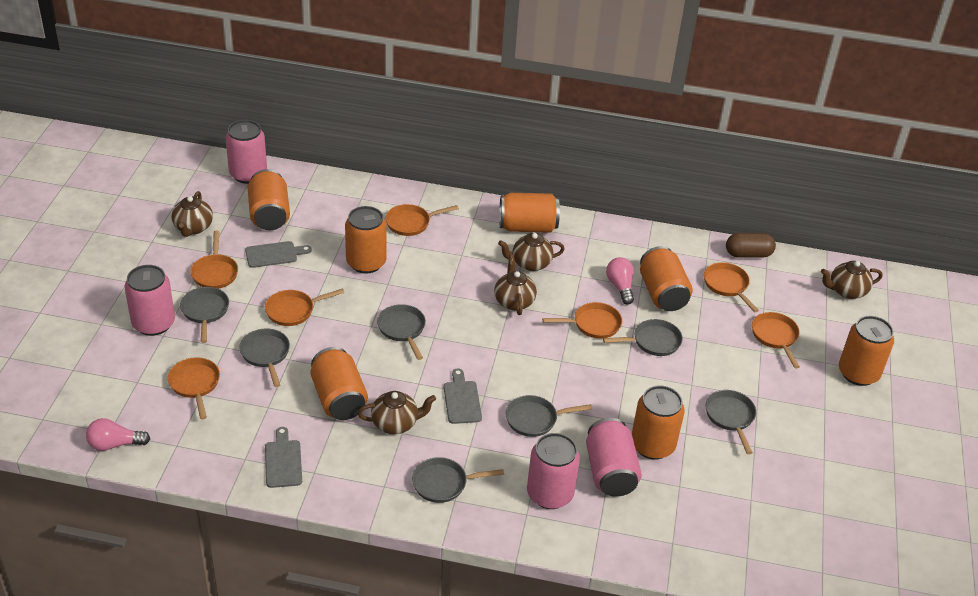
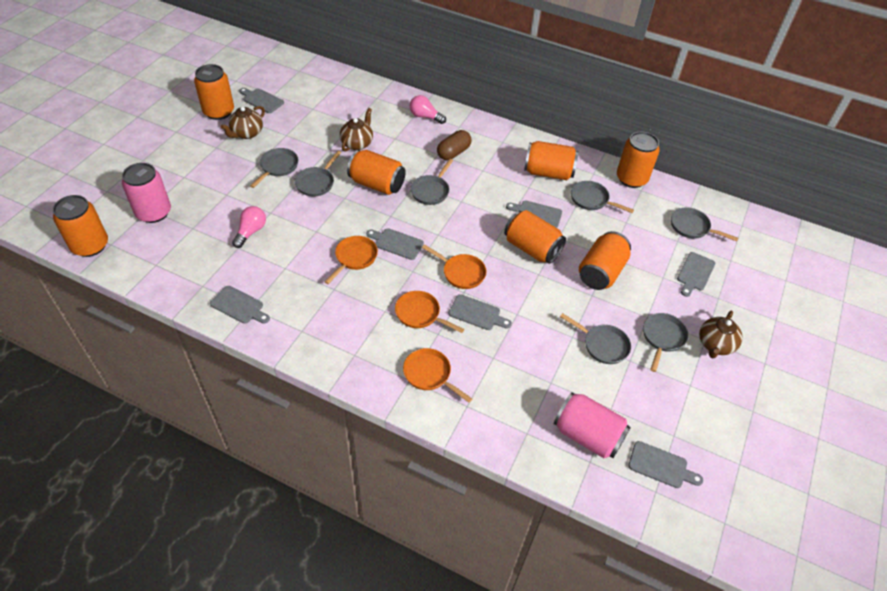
brown teapot: [171,191,213,237] [358,391,436,434] [494,254,537,315] [498,233,564,271] [821,261,883,299] = 5 -> [221,106,265,139] [340,108,373,152] [699,311,743,358] = 3
grey cutting board: [245,241,312,268] [265,427,302,488] [444,368,482,424] = 3 -> [210,286,270,324] [239,88,284,113] [366,228,424,260] [448,294,512,330] [506,200,562,228] [628,441,703,488] [677,252,715,297] = 7
orange pan: [168,357,220,419] [191,231,238,289] [265,288,345,326] [385,204,459,236] [542,302,622,339] [704,262,759,312] [752,312,800,368] = 7 -> [324,236,378,284] [395,291,465,333] [403,348,472,403] [422,244,486,289] = 4
pink can: [125,265,175,336] [225,120,267,184] [527,433,580,509] [586,418,642,497] = 4 -> [122,163,171,223] [554,392,631,458] = 2

